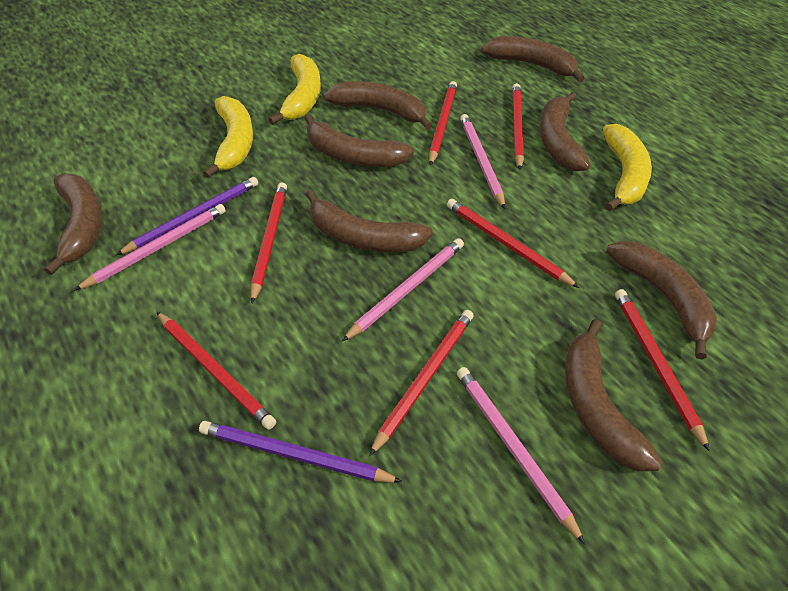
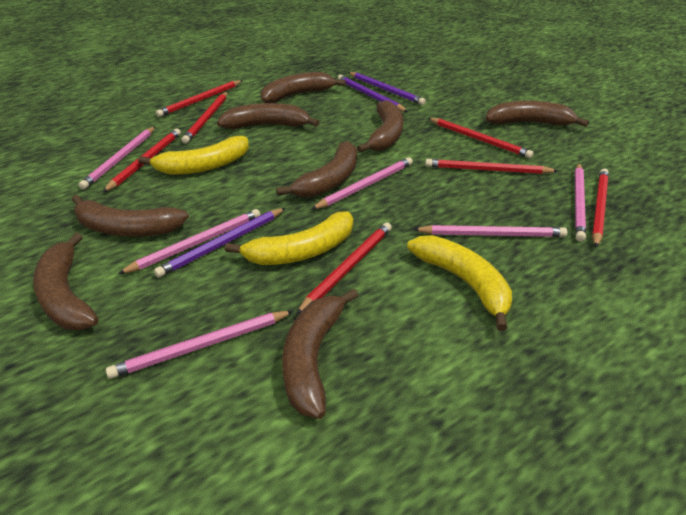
pink pencil: [74,204,226,291] [342,238,464,341] [457,367,585,544] [460,114,505,209] = 4 -> [79,126,155,190] [106,311,293,379] [118,209,261,274] [311,157,413,210] [413,225,567,237] [575,164,586,242] = 6
purple pencil: [116,177,258,255] [199,421,402,483] = 2 -> [154,208,285,278] [338,75,408,112] [348,72,426,105] = 3

